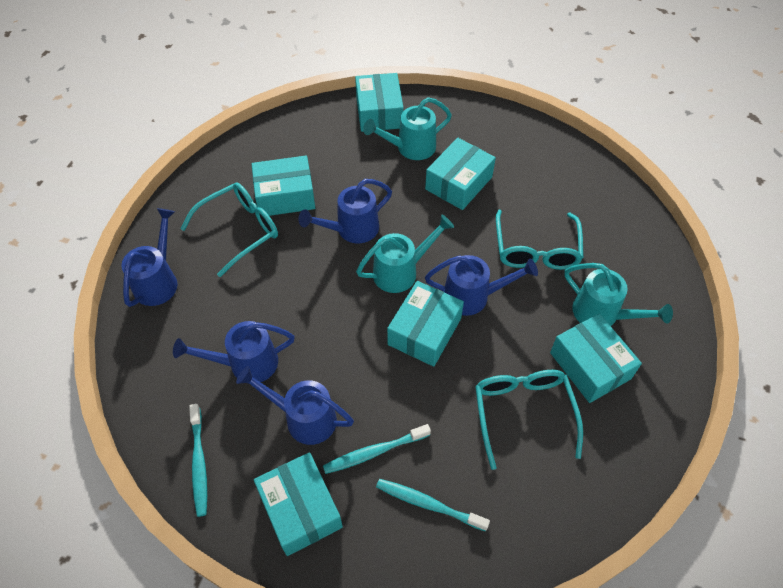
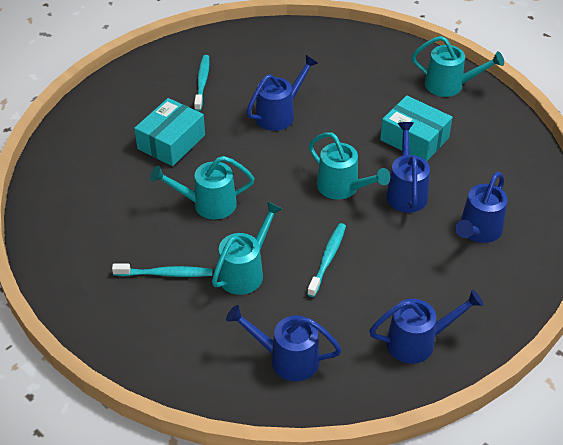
turquoise box: [252,156,315,216] [254,452,343,556] [355,73,404,132] [387,281,464,367] [425,138,496,210] [550,314,642,403] = 6 -> [134,98,205,166] [380,95,453,162] = 2
turquoise glasses: [181,183,278,277] [475,370,583,470] [496,210,584,270] = 3 -> none = 0
turquoise watering can: [356,215,454,293] [363,97,452,160] [564,263,673,326] = 3 -> [150,156,254,219] [212,201,282,295] [309,132,390,200] [412,36,504,97] = 4

